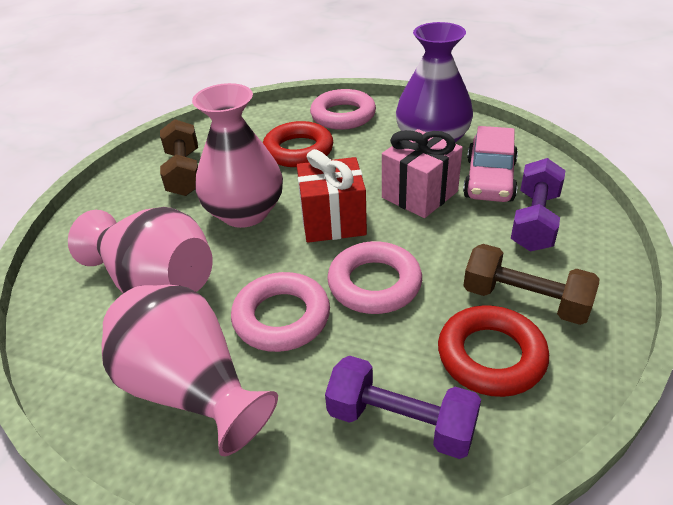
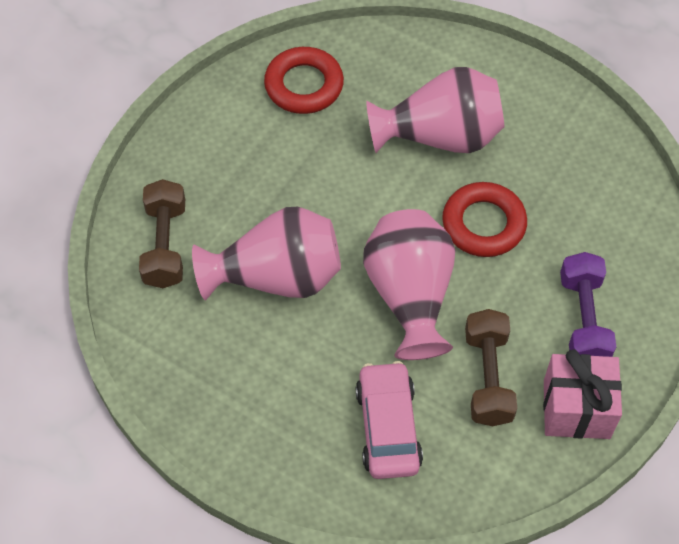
pink ring: [231,272,330,352] [310,89,376,130] [327,241,422,314] = 3 -> none = 0
purple dumbbell: [325,356,481,459] [511,158,565,252] = 2 -> [560,252,616,357] = 1
purple vase: [396,22,473,143] = 1 -> none = 0
red gift: [297,149,367,243] = 1 -> none = 0

